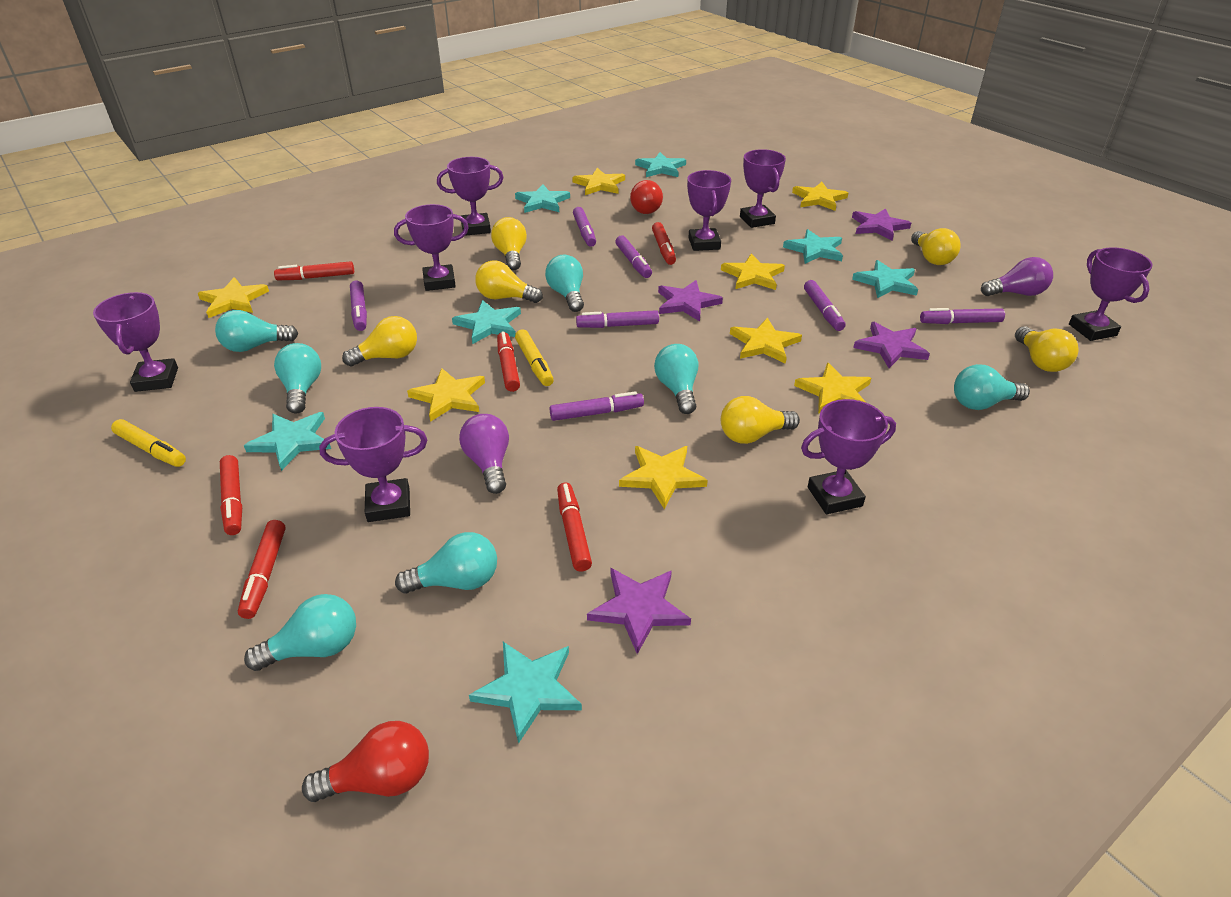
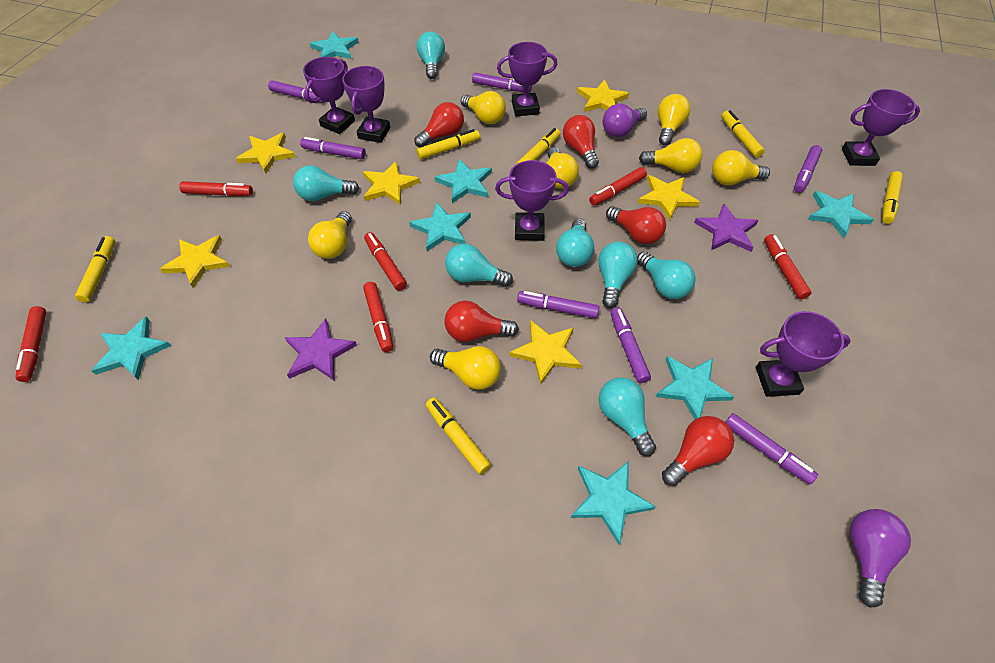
purple star: [587,568,691,654] [658,280,723,321] [852,208,911,241] [853,322,930,368] = 4 -> [285,318,357,381] [694,203,759,252] = 2
purple trophy: [93,292,178,392] [319,407,427,522] [394,204,469,291] [437,157,504,236] [687,170,731,251] [740,149,786,228] [801,399,896,514] [1069,247,1153,341] = 8 -> [303,57,355,134] [342,66,390,143] [495,160,569,241] [497,42,557,116] [756,311,851,397] [842,89,920,166] = 6
red light bulb: [302,721,429,802] [630,180,663,214] = 2 -> [414,102,464,148] [444,301,519,342] [563,115,599,168] [606,206,666,244] [662,416,734,486] = 5
yellow light bulb: [342,316,417,367] [475,261,543,303] [491,217,527,270] [721,396,800,444] [911,228,961,265] [1015,326,1078,372] = 6 -> [308,211,352,259] [430,346,501,390] [461,91,506,124] [547,147,579,189] [639,138,702,173] [658,94,690,145] [712,150,770,185] = 7
yellow marker: [111,419,186,467] [515,329,554,386] = 2 -> [75,236,115,303] [417,129,480,160] [426,397,491,475] [516,128,560,164] [721,110,765,158] [882,171,903,224] = 6
yellow star: [198,277,269,318] [407,368,485,422] [572,168,625,195] [619,446,708,509] [721,253,785,290] [730,318,802,364] [792,182,848,211] [794,363,871,414] = 8 -> [160,235,230,288] [236,133,295,174] [363,161,420,205] [509,320,582,385] [577,80,629,112] [638,175,700,220] = 6

